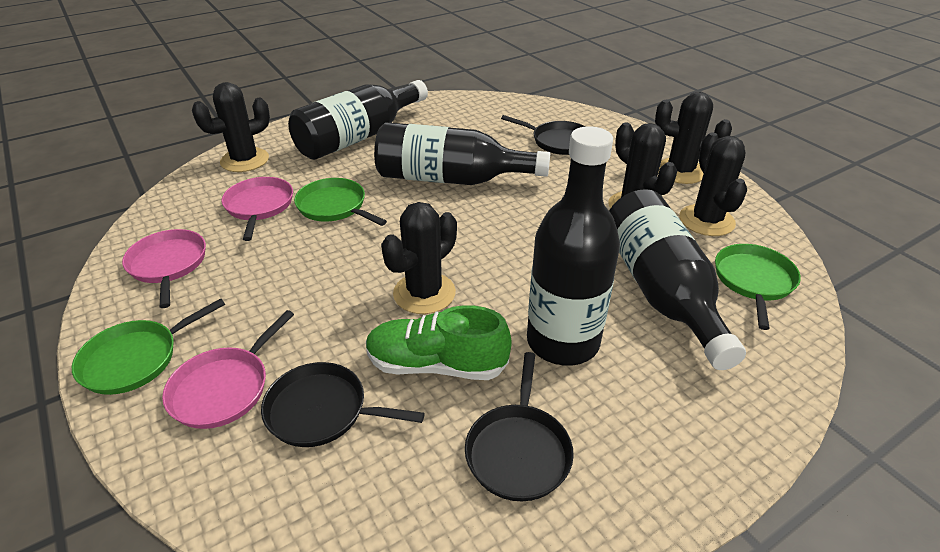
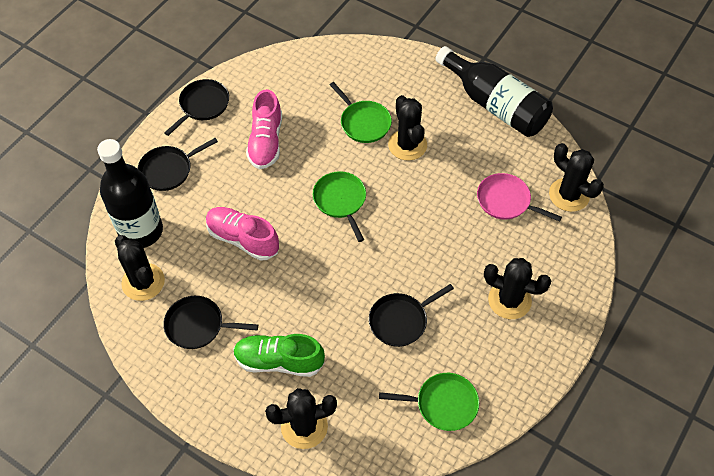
black bottle: [288,80,428,160] [374,122,550,185] [527,126,620,366] [609,189,746,370] = 4 -> [97,139,163,248] [435,46,553,137] = 2
black pan: [261,362,425,447] [465,352,574,501] [501,115,586,155] = 3 -> [137,138,218,191] [163,296,258,349] [164,79,229,136] [369,284,454,347] = 4
pink pan: [122,229,206,308] [162,310,294,429] [221,177,293,241] = 3 -> [477,173,562,222] = 1
pink shoe: none = 0 -> [206,207,279,261] [246,89,282,169] = 2

